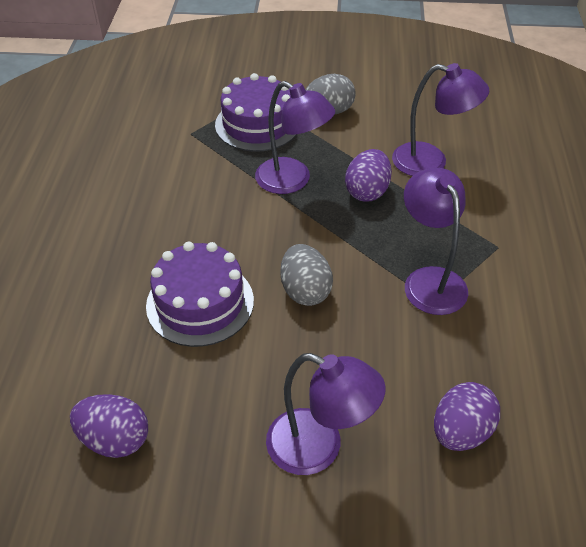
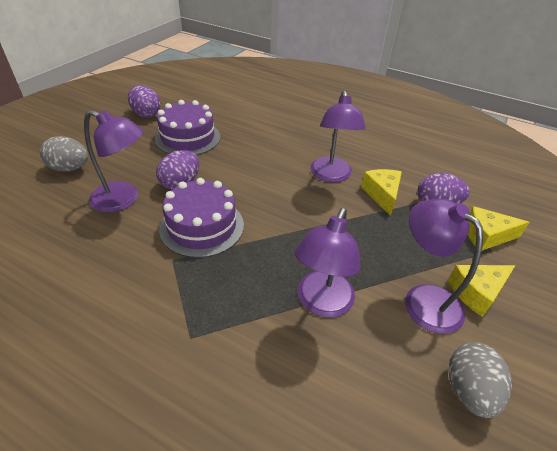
yellow cheese: none = 0 -> [361,169,402,216] [448,265,516,317] [468,206,530,251] = 3

